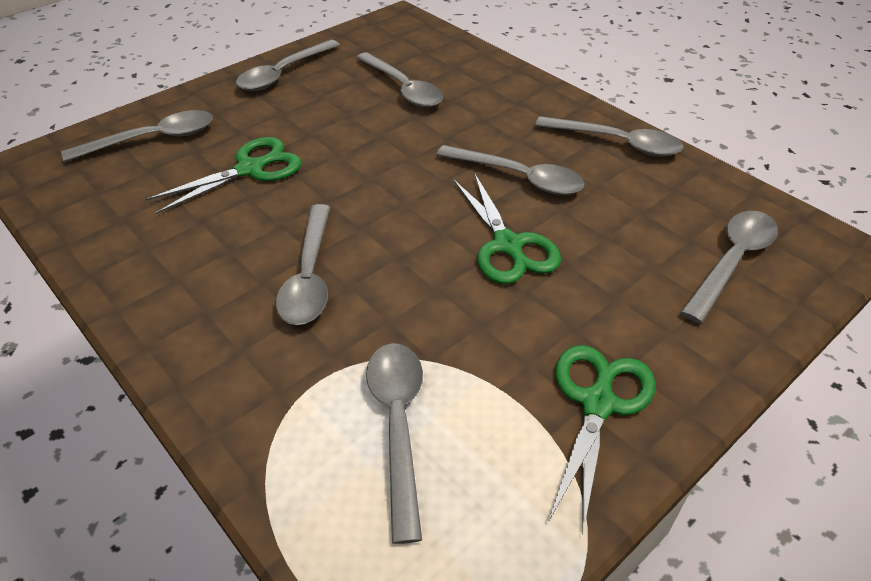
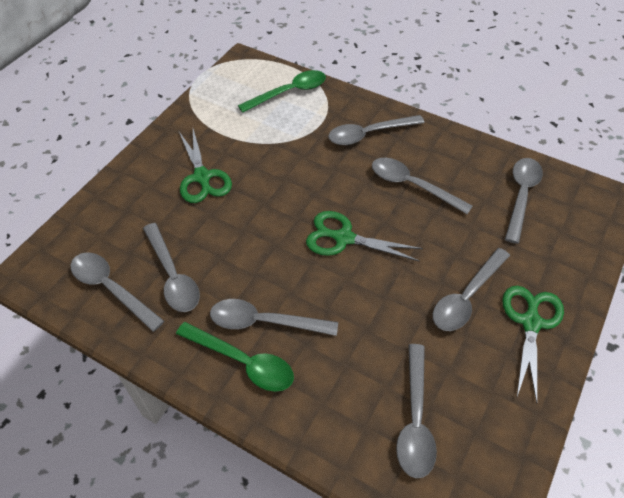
green spoon: none = 0 -> [176,322,294,392] [238,70,326,113] = 2

